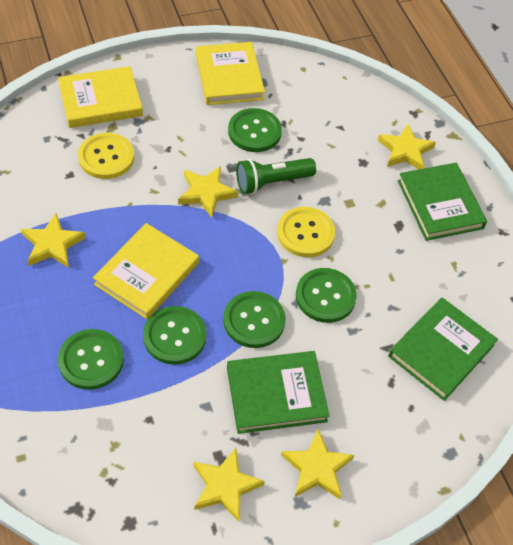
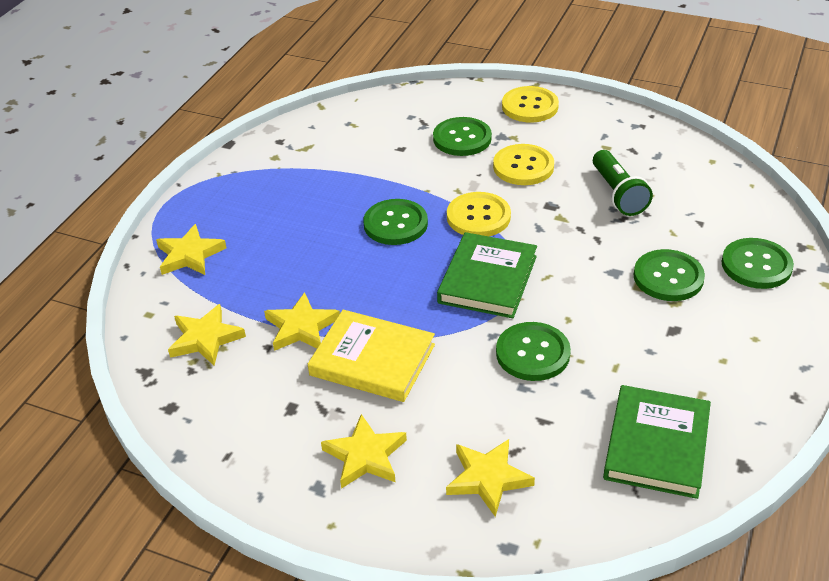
green book: [227,351,330,434] [388,297,498,401] [398,163,487,241] = 3 -> [437,232,537,318] [603,385,711,499] = 2
yellow book: [58,66,143,128] [93,223,199,320] [196,42,265,105] = 3 -> [308,309,435,402] = 1
yellow button: [78,133,134,179] [277,207,335,257] = 2 -> [447,192,511,236] [493,144,554,185] [502,86,559,123] = 3

